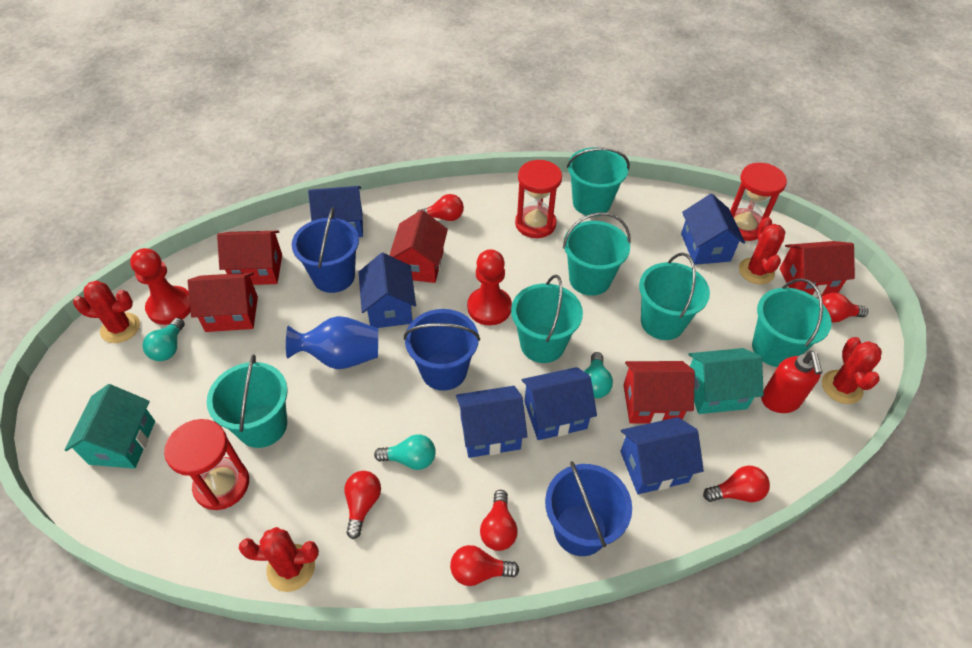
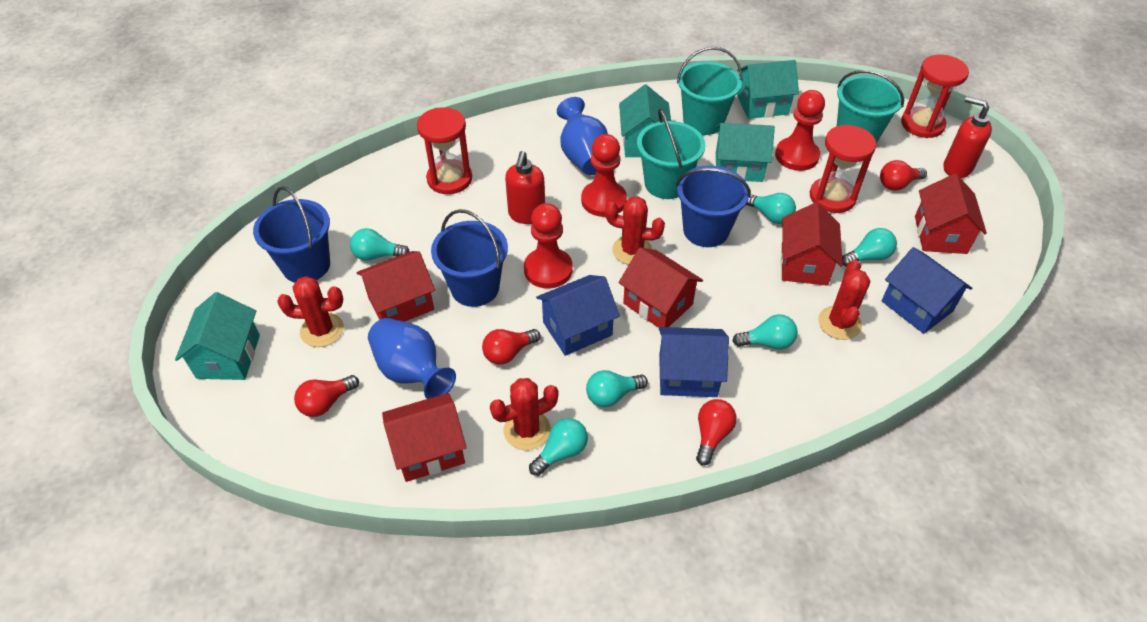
blue house: [308,186,363,237] [358,253,416,328] [456,386,528,458] [522,367,597,440] [620,417,704,494] [681,194,745,265] = 6 -> [536,275,620,356] [659,327,729,397] [882,247,972,334] = 3
blue vase: [286,316,378,369] = 1 -> [368,318,456,399] [557,97,608,175] = 2
red light bulb: [344,471,381,539] [417,194,464,221] [450,545,519,586] [480,490,518,551] [703,466,770,502] [822,293,868,323] = 6 -> [294,375,359,417] [482,329,541,365] [696,399,737,465] [880,160,927,190] = 4
red pawn: [130,248,191,325] [467,249,512,325] = 2 -> [524,203,573,288] [581,134,627,217] [775,90,825,171] = 3
red soap dispenser: [761,350,822,413] = 1 -> [505,151,545,224] [943,96,992,178] = 2
turquoise bucket: [207,355,288,448] [511,275,583,363] [563,212,630,296] [567,147,630,216] [639,253,710,340] [752,278,832,367] = 6 -> [637,109,705,199] [677,47,742,135] [837,70,904,143] = 3
turquoise house: [65,384,155,469] [688,348,764,414] = 2 -> [175,292,260,380] [619,85,671,157] [716,123,775,182] [737,60,799,119] = 4
turquoise light bulb: [142,318,185,361] [374,434,436,470] [584,352,613,398] = 3 -> [350,228,410,261] [529,418,588,476] [586,370,648,407] [733,314,798,349] [746,193,796,224] [842,228,897,267] = 6

